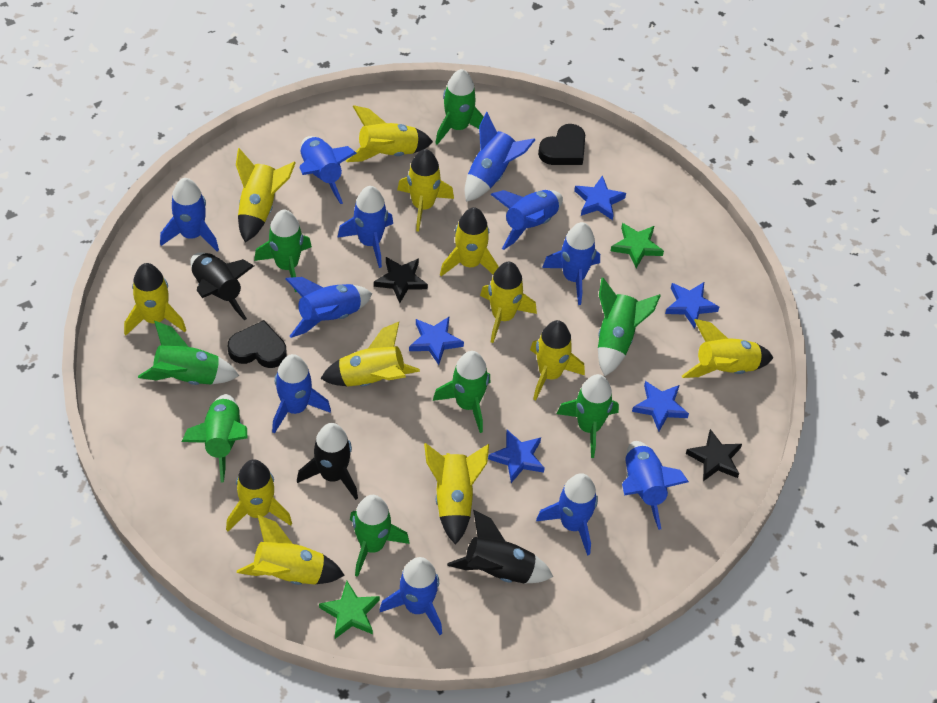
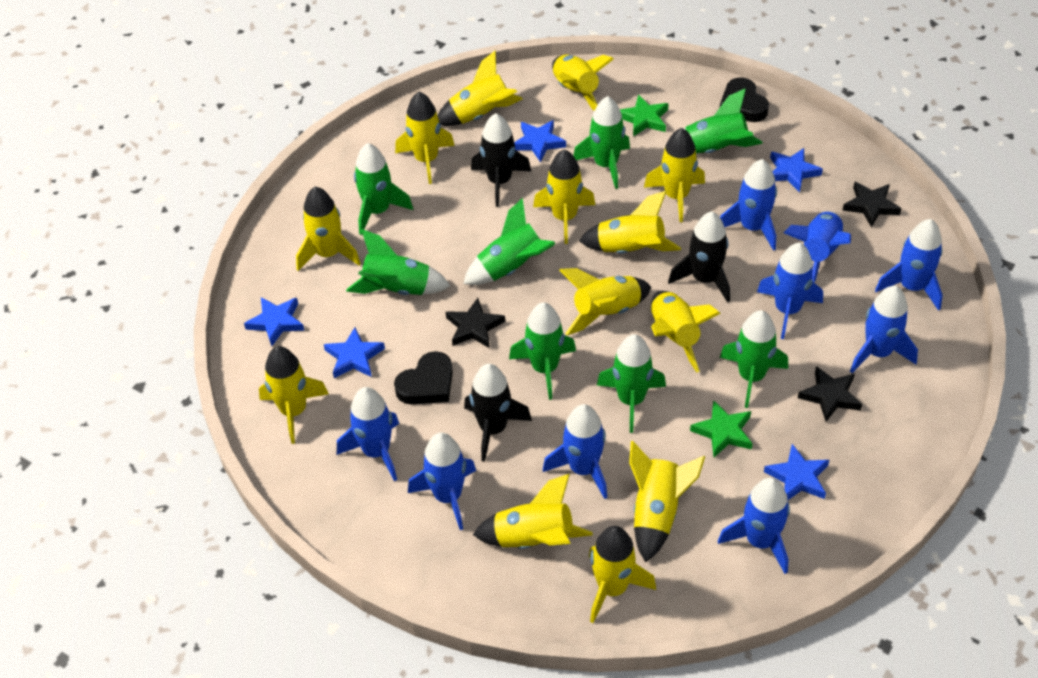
black star: [374,257,428,303] [686,429,742,481] = 2 -> [446,298,505,348] [798,366,862,422] [842,182,901,227] = 3
blue rocket: [160,178,219,251] [272,354,331,433] [286,277,372,338] [300,136,357,204] [337,186,393,268] [379,557,442,635] [465,112,535,202] [491,190,563,250] [536,473,598,556] [542,222,600,305] [622,441,689,530] = 11 -> [337,387,399,481] [408,432,476,530] [543,404,607,499] [718,478,790,574] [720,159,777,251] [757,243,823,339] [784,211,851,283] [850,286,918,373] [875,219,943,311] = 9
yellow rocket: [124,263,186,336] [226,459,292,532] [236,148,296,242] [237,515,345,585] [320,322,420,386] [346,105,433,162] [397,149,454,232] [424,443,489,545] [440,207,498,276] [480,262,537,343] [530,320,585,400] [682,319,773,378] = 12 -> [259,346,328,444] [296,187,361,271] [395,92,455,184] [437,51,523,126] [473,474,593,549] [533,149,595,244] [552,54,614,111] [559,268,651,335] [579,191,681,254] [589,526,656,623] [629,441,705,562] [644,128,705,222] [651,291,721,373] = 13

